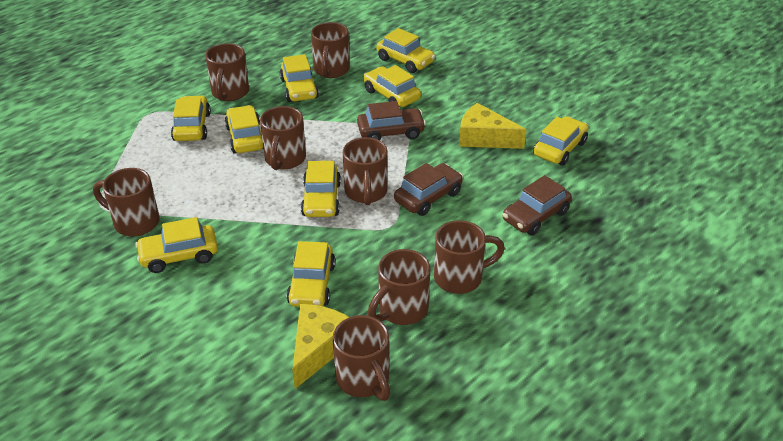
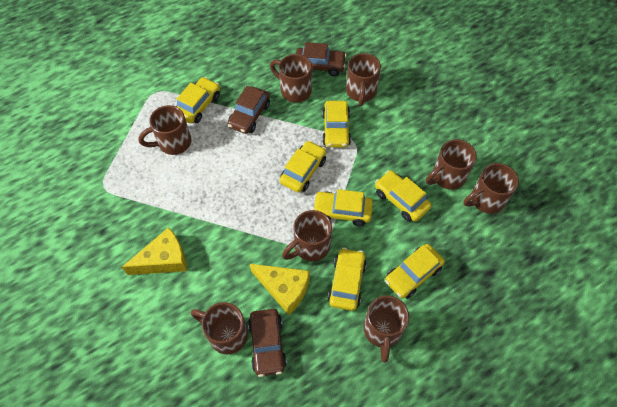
yellow car: [135,217,218,273] [171,95,211,141] [225,105,264,154] [280,54,319,102] [286,241,336,307] [301,161,341,217] [364,65,421,107] [377,28,436,73] [533,116,589,166] = 9 -> [176,77,220,123] [280,141,326,193] [312,189,373,226] [322,101,351,147] [328,248,367,311] [375,170,431,222] [385,244,445,299] = 7

